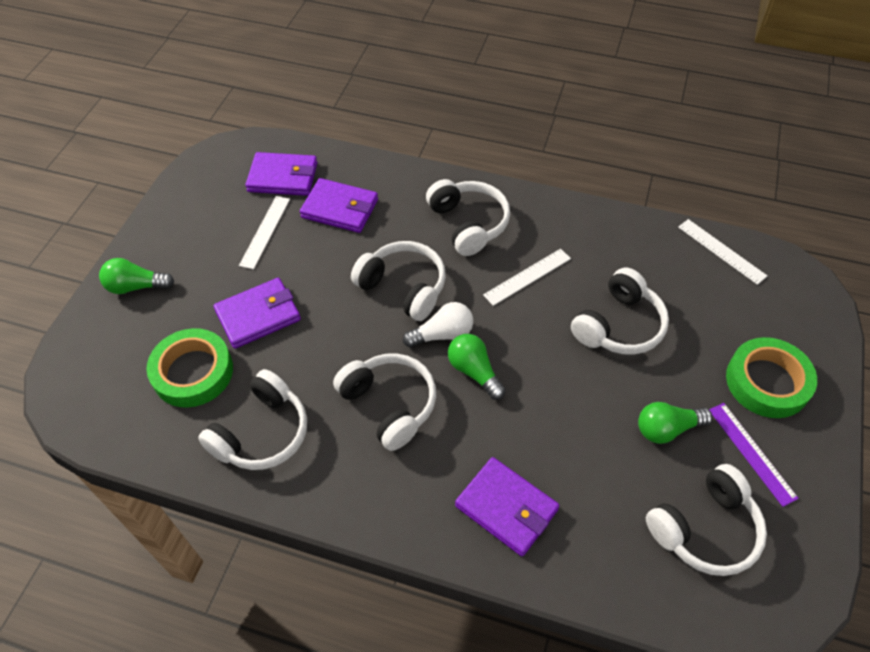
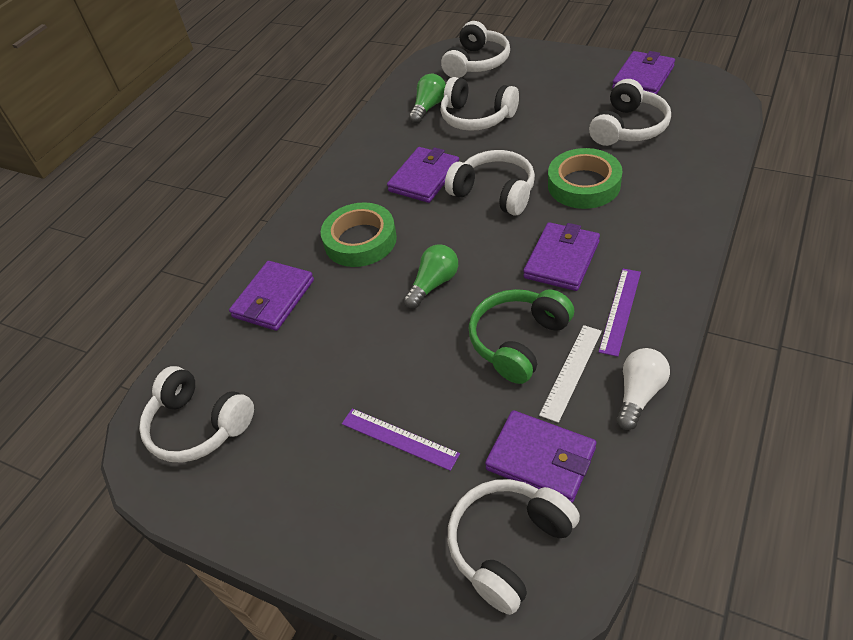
green headphones: none = 0 -> [469,289,574,384] = 1
green light bulb: [99,258,174,294] [448,334,506,400] [638,402,712,444] = 3 -> [403,244,458,308] [409,73,446,123] = 2
purple ruler: [709,403,799,507] = 1 -> [342,408,460,471] [599,269,641,357] = 2
purple wallet: [213,278,301,349] [245,152,317,196] [300,178,378,233] [455,457,559,556] = 4 -> [229,261,314,331] [387,147,459,203] [485,410,596,503] [523,222,600,291] [612,51,675,95] = 5
white ruler: [239,196,290,269] [483,249,571,306] [678,219,767,285] = 3 -> [539,325,602,423] = 1

